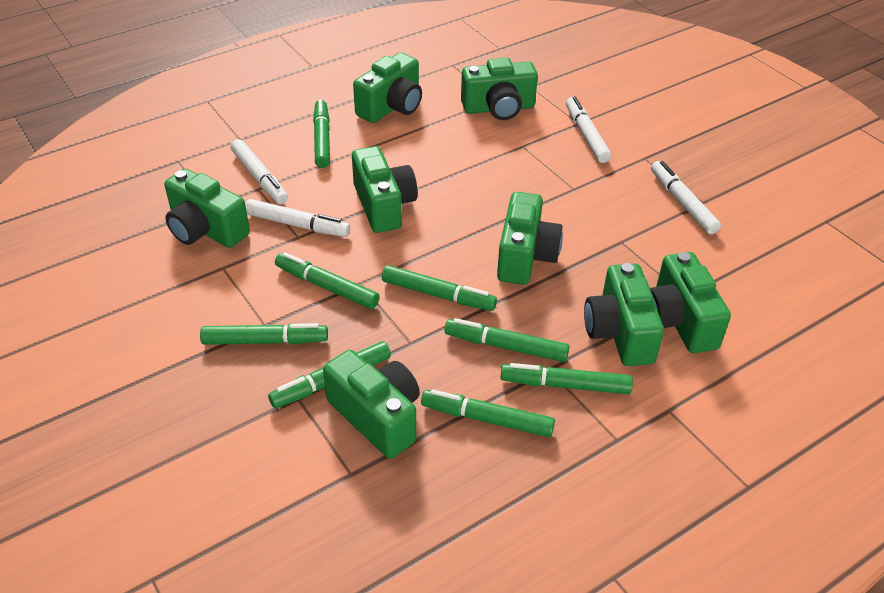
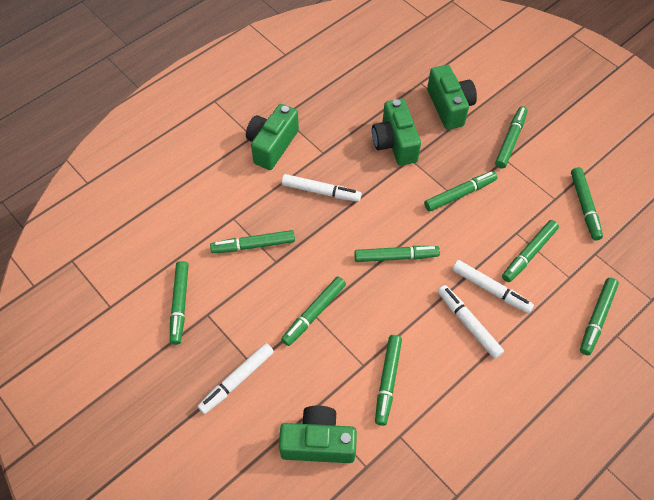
green camera: [164,169,250,248] [323,350,420,459] [352,146,418,233] [353,52,422,123] [461,58,538,120] [497,192,563,285] [584,263,664,366] [650,252,731,353] = 8 -> [246,104,299,170] [279,406,357,463] [372,98,421,166] [427,65,477,130] = 4
green marker: [200,323,328,345] [268,341,391,408] [275,252,380,309] [313,99,330,168] [382,265,497,311] [421,389,555,437] [444,318,569,362] [501,363,633,394] = 8 -> [170,261,189,345] [210,230,295,253] [281,277,346,346] [354,246,440,262] [375,335,402,426] [424,171,497,211] [495,106,528,169] [502,220,559,282] [571,167,603,241] [580,278,619,355] = 10

